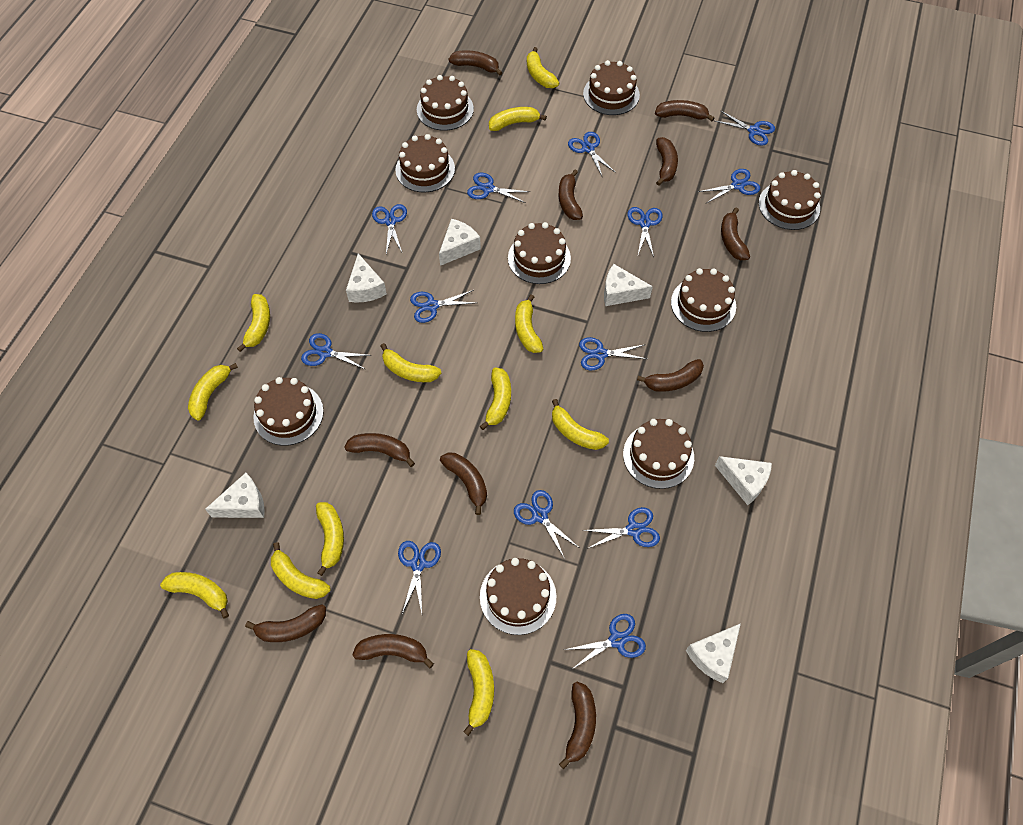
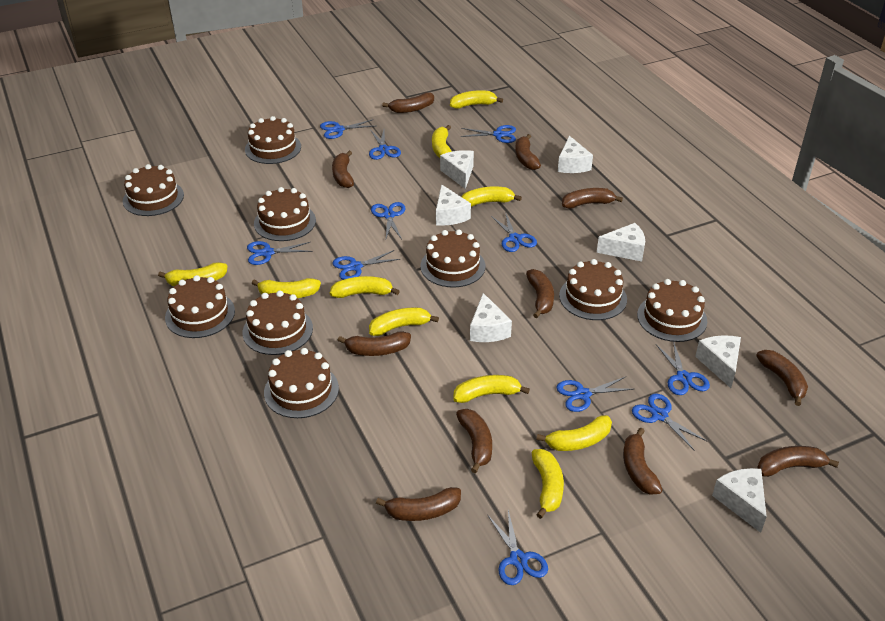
blue scissors: [301,333,372,369] [372,204,407,254] [398,541,441,614] [410,290,475,323] [467,173,530,203] [514,490,578,559] [564,614,646,670] [568,132,616,178] [579,337,647,370] [582,507,660,549] [628,207,663,257] [698,169,760,203] [715,111,775,146] = 13 -> [247,241,313,265] [320,119,375,139] [332,250,400,280] [369,130,401,160] [371,202,406,240] [461,125,516,143] [487,510,548,585] [491,212,537,252] [556,377,634,412] [632,393,708,450] [656,341,710,395] = 11
white cheese: [205,473,265,518] [346,253,387,303] [439,219,481,266] [604,264,653,306] [686,623,741,683] [715,456,772,505] = 6 -> [436,184,471,226] [440,150,474,189] [470,293,512,342] [558,136,593,173] [597,223,645,262] [695,335,741,388] [712,468,767,533] = 7
yellow banana: [160,572,229,618] [188,363,238,420] [237,294,270,352] [271,542,330,599] [316,502,344,576] [380,343,441,382] [463,649,494,736] [480,367,511,430] [489,107,547,131] [515,294,543,353] [527,47,559,88] [552,399,609,450] = 12 -> [158,262,228,286] [252,278,321,298] [330,276,400,298] [369,308,439,336] [432,125,452,158] [450,90,503,109] [453,375,530,403] [461,186,522,207] [532,449,564,519] [537,415,612,451] = 10

